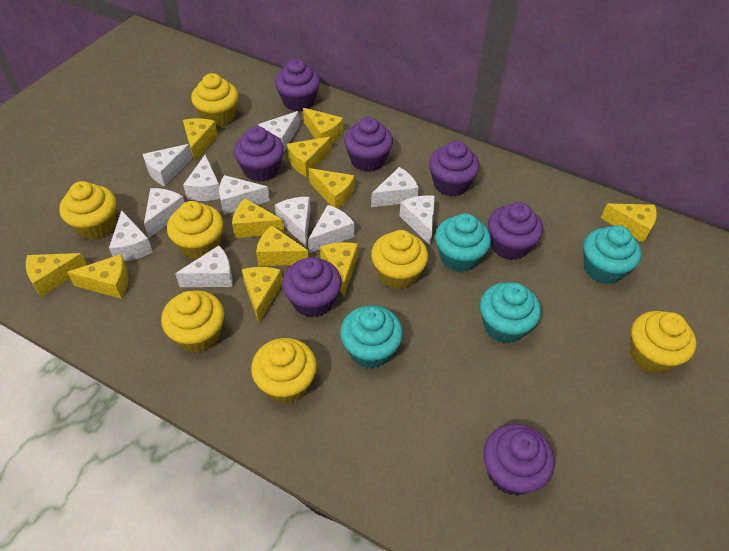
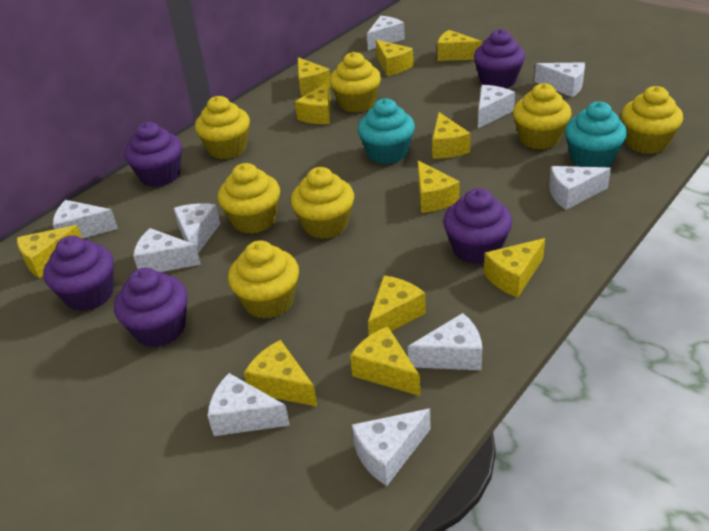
purple cupcake: [233,126,284,182] [275,59,320,111] [282,257,342,318] [344,117,393,172] [429,141,480,197] [483,424,555,496] [488,202,543,260] = 7 -> [43,235,114,311] [114,268,187,347] [124,122,182,187] [443,188,512,264] [474,29,525,88] = 5
turquoise cupcake: [340,305,403,369] [435,213,491,272] [480,282,541,343] [584,225,642,284] = 4 -> [358,98,415,164] [565,102,627,167] = 2
white cheese: [109,210,153,261] [143,144,192,186] [144,188,185,238] [175,246,233,287] [183,155,220,201] [219,175,270,214] [259,111,300,151] [275,197,311,247] [308,205,355,253] [371,167,419,207] [399,195,435,245] = 11 -> [53,200,118,238] [133,228,201,272] [173,203,220,253] [207,373,290,436] [352,408,430,486] [367,16,405,50] [408,313,482,370] [478,85,515,128] [534,62,585,97] [549,166,611,210] = 10

